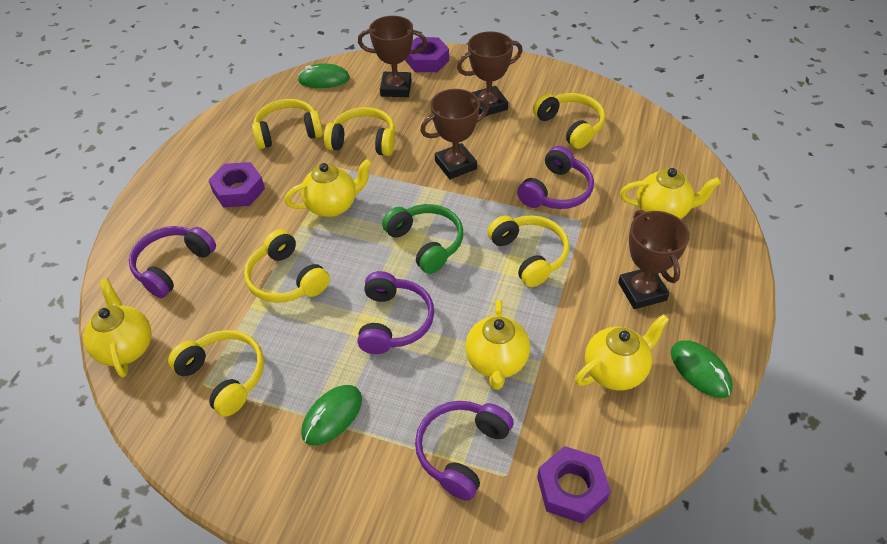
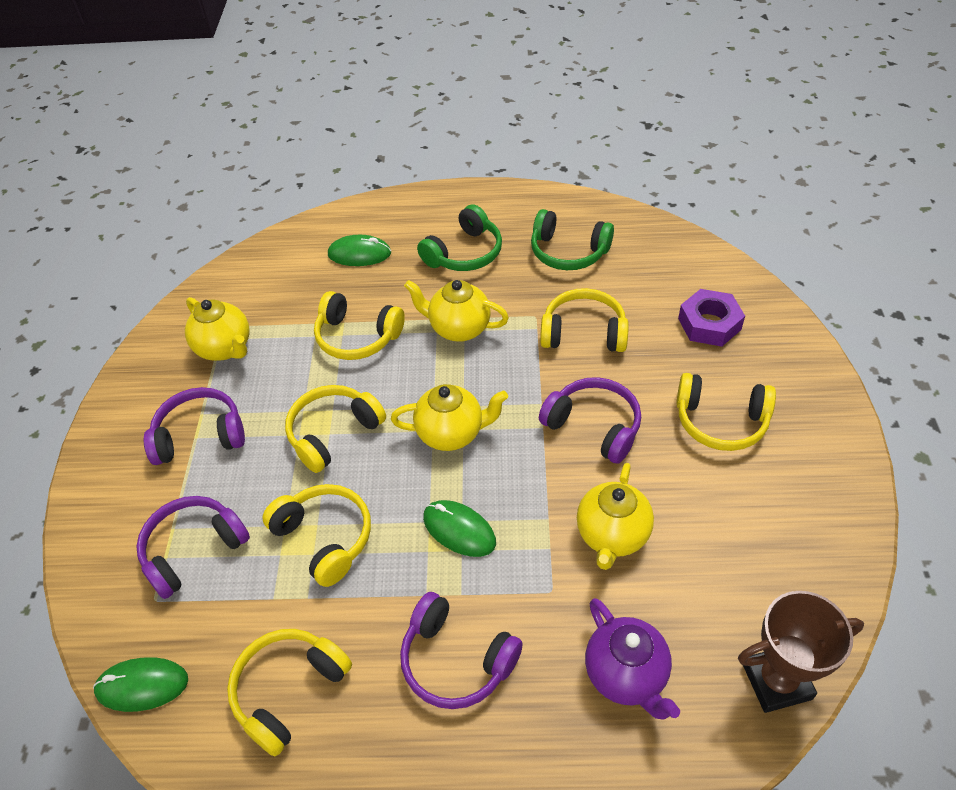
brown trophy: [358,16,427,97] [420,89,489,179] [457,31,523,117] [618,209,690,309] = 4 -> [738,591,864,713] = 1
green headphones: [382,204,463,274] = 1 -> [417,204,502,271] [531,209,614,270] = 2
purple nut: [209,162,265,208] [405,37,449,72] [537,446,611,523] = 3 -> [678,289,745,347] = 1
purple teapot: none = 0 -> [585,598,680,720] = 1
yellow teapot: [83,278,151,378] [285,158,372,217] [465,299,530,390] [575,314,669,390] [620,168,721,219] = 5 -> [185,297,250,361] [391,384,508,451] [404,280,509,342] [577,463,654,570] = 4

